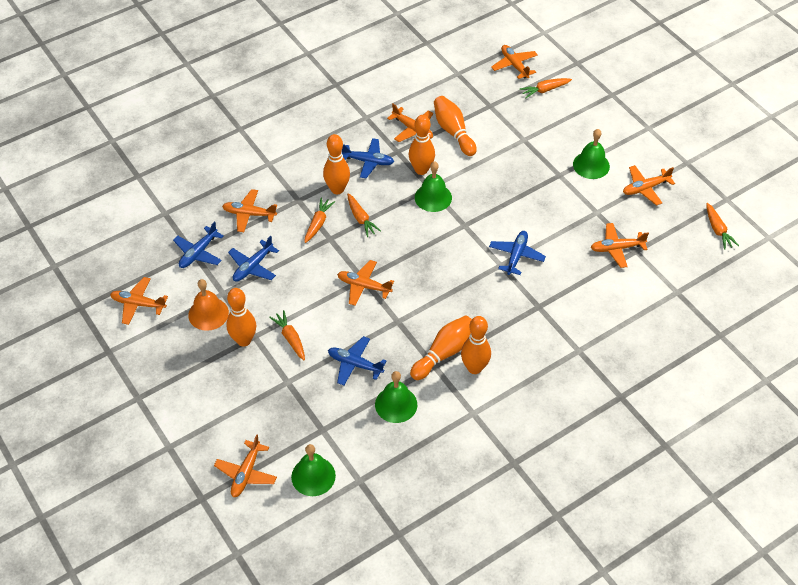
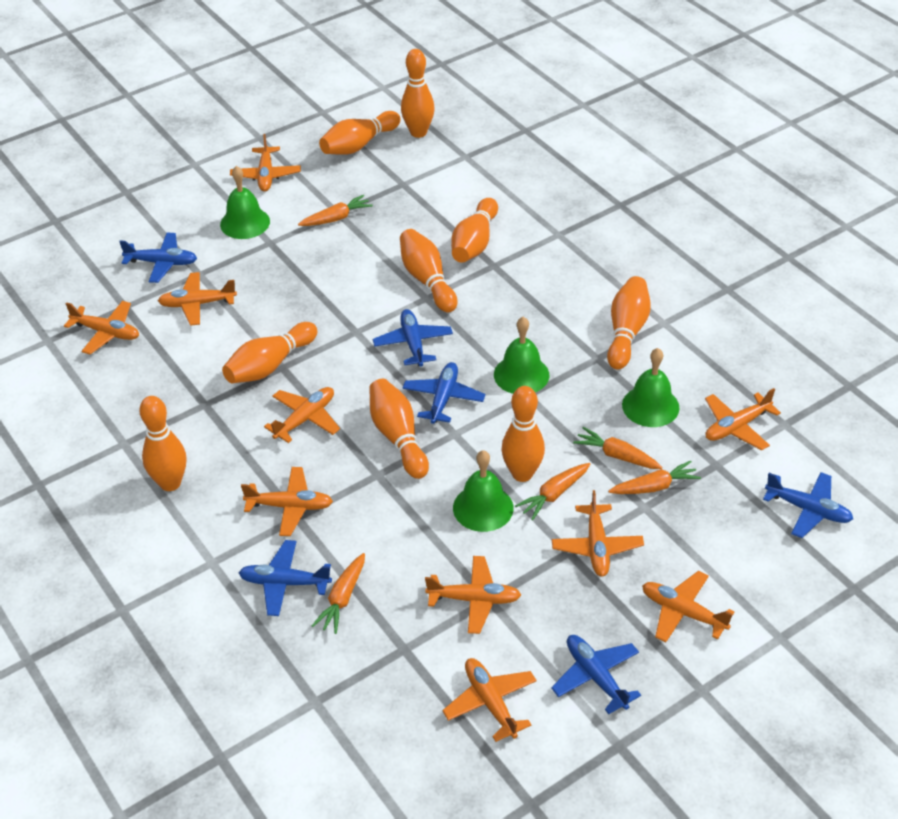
blue plane: [173,221,224,268] [228,236,279,281] [328,336,386,386] [342,138,394,178] [489,231,546,275] = 5 -> [119,233,197,283] [239,540,332,616] [373,309,453,367] [403,362,485,424] [551,635,641,714] [763,472,853,538] = 6
orange bell: [188,279,229,331] = 1 -> none = 0
orange bowling pin: [226,288,256,347] [323,134,350,194] [409,115,435,175] [410,316,472,380] [434,96,477,156] [461,316,491,374] = 6 -> [139,396,186,491] [222,322,317,383] [319,111,400,155] [369,379,429,479] [400,229,457,312] [401,49,434,138] [451,198,498,263] [502,386,545,482] [607,276,651,369] = 9
orange plane: [110,277,168,325] [214,434,277,497] [222,189,277,232] [337,260,394,306] [387,104,433,142] [491,45,538,79] [591,223,649,268] [623,165,675,206] = 8 -> [64,301,139,354] [158,272,237,326] [230,134,301,192] [241,467,333,536] [264,387,340,443] [425,556,521,634] [442,658,537,742] [552,490,644,577] [642,571,734,642] [705,388,781,450] = 10

